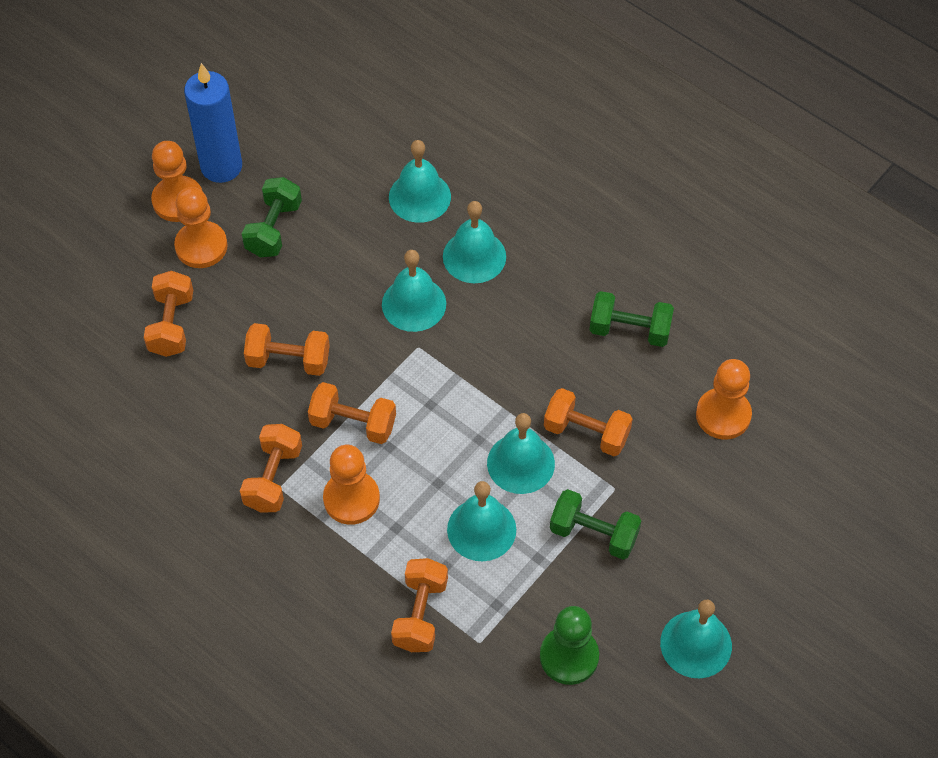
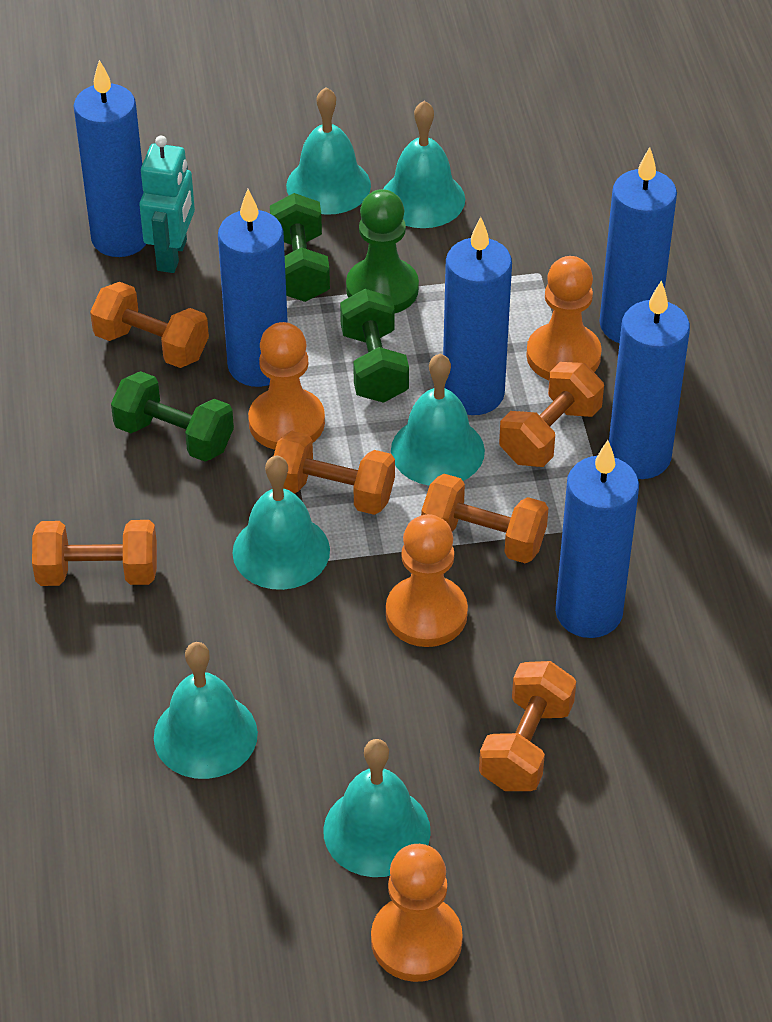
blue candle: [184,63,242,183] = 1 -> [74,60,146,257] [218,189,288,387] [443,217,512,415] [555,440,639,638] [599,147,677,343] [609,280,690,479] = 6
turquoise robot: none = 0 -> [139,136,195,273] = 1

